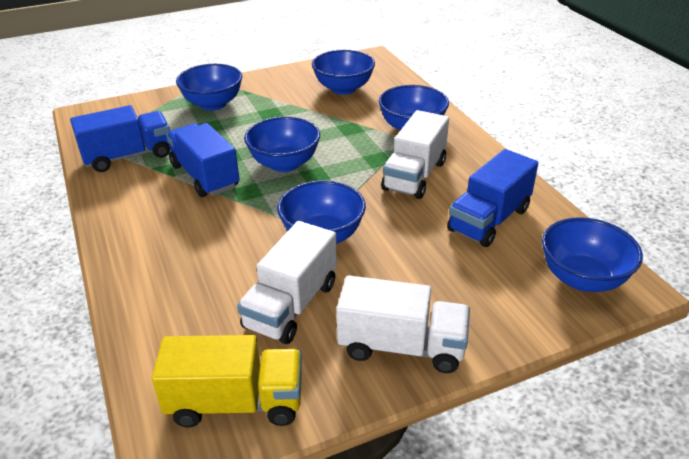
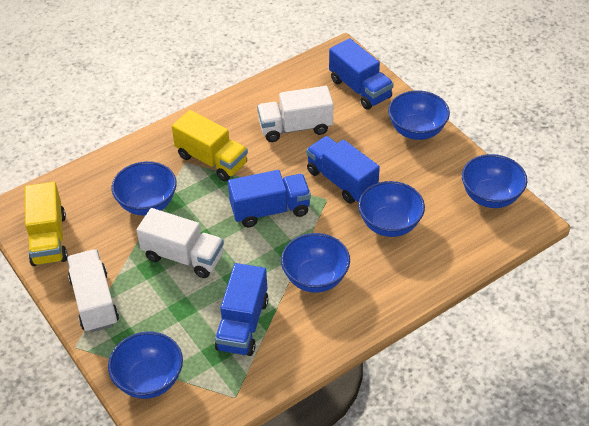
blue truck: [70,105,170,172] [166,123,240,197] [447,149,538,247] = 3 -> [215,263,269,356] [228,170,311,227] [306,136,380,204] [329,38,394,110] = 4
yellow truck: [152,335,302,428] = 1 -> [25,182,68,266] [172,110,248,181] = 2

